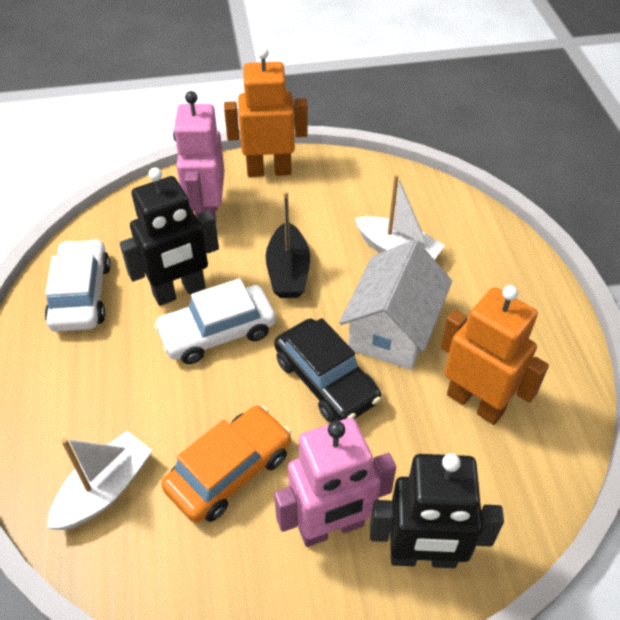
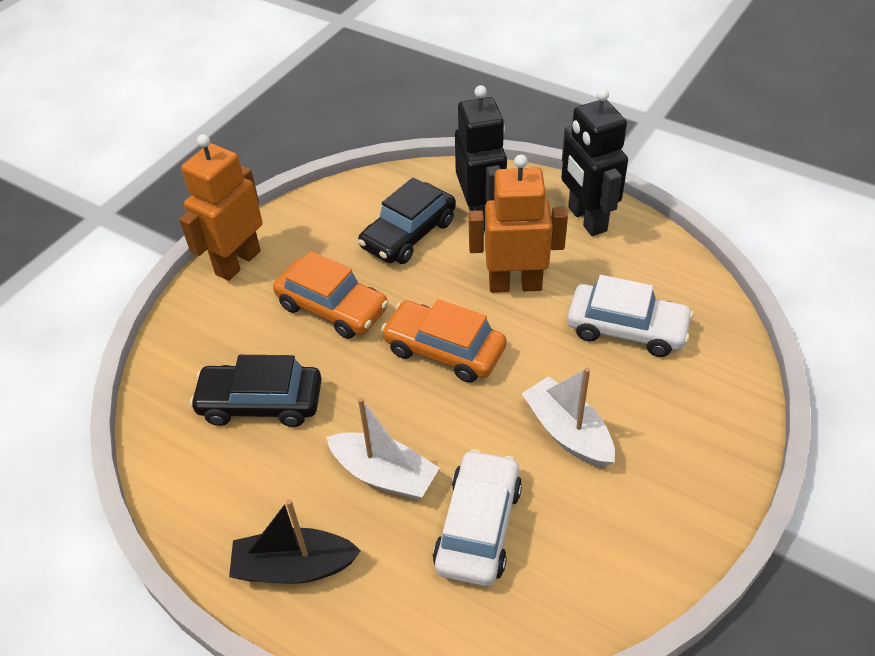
black car: [274,318,381,423] = 1 -> [190,355,322,427] [358,177,456,264] = 2
orange car: [161,405,291,523] = 1 -> [273,251,389,339] [381,299,507,383] = 2
pink robot: [173,91,225,222] [274,418,396,547] = 2 -> none = 0
white house: [339,240,452,370] = 1 -> none = 0

